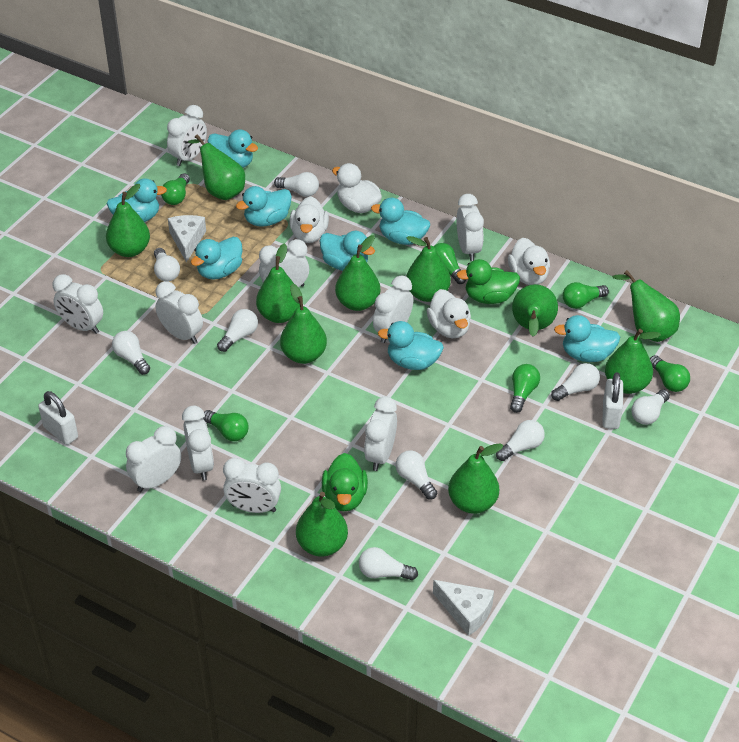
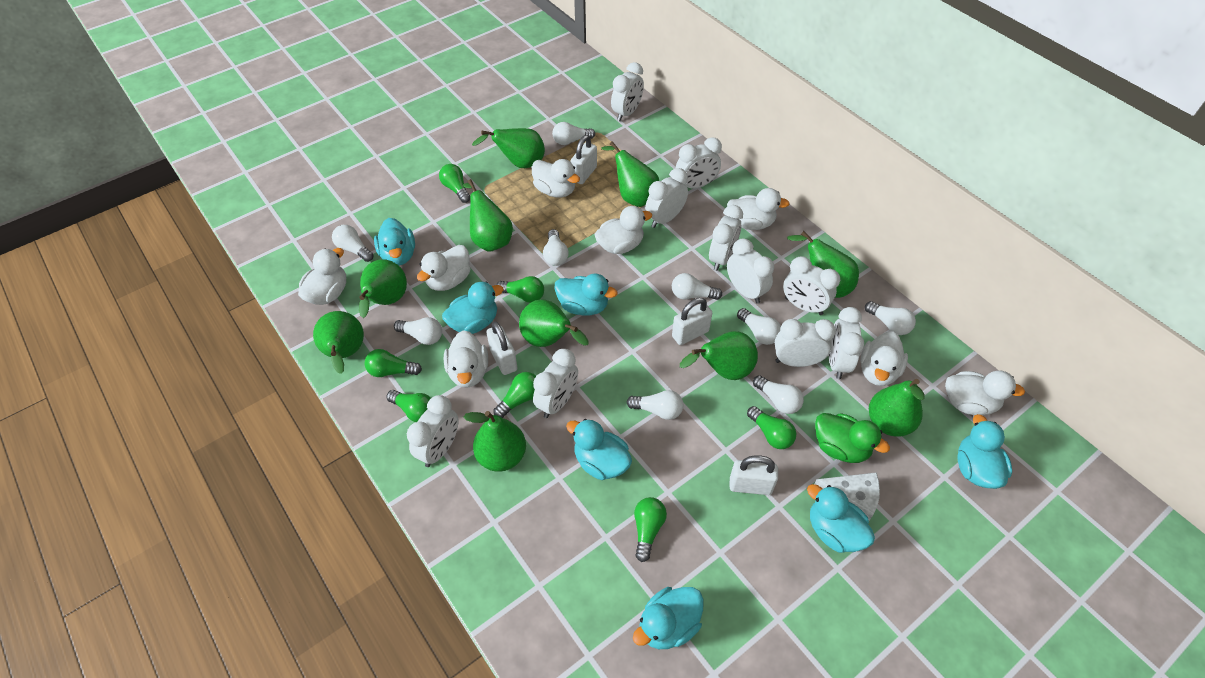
green duck: [322,453,368,512] [457,259,520,304] = 2 -> [815,413,890,463] = 1
green light bulb: [161,173,190,205] [203,410,249,441] [433,243,466,284] [510,364,540,413] [563,282,609,309] [650,355,690,392] = 6 -> [364,349,422,377] [386,390,431,422] [439,164,470,203] [493,372,536,418] [496,276,544,303] [634,497,667,562] [747,406,796,449] = 7
green pear: [106,184,150,257] [188,134,245,200] [256,244,300,323] [280,283,327,364] [296,492,348,557] [335,235,381,311] [406,236,451,302] [448,443,503,514] [512,284,558,337] [605,329,661,394] [613,270,680,342] = 11 -> [313,311,364,374] [359,259,407,318] [463,179,513,252] [464,411,526,472] [472,128,545,168] [519,300,589,347] [601,141,659,207] [680,331,758,380] [787,231,859,298] [869,379,925,437] = 10
turquoise duck: [107,178,167,222] [191,237,242,279] [208,129,258,168] [236,186,292,227] [320,231,375,271] [371,198,430,245] [378,321,444,370] [554,315,620,362] = 8 -> [374,218,415,266] [442,282,504,334] [554,273,617,316] [566,419,632,480] [633,587,704,649] [807,484,875,553] [957,414,1012,489] = 7
white cheese: [168,215,206,262] [433,580,494,636] = 2 -> [815,472,880,521] = 1
white duck: [289,196,329,243] [332,163,382,213] [427,289,471,338] [508,238,550,285] = 4 -> [298,248,346,305] [417,245,470,291] [444,330,488,388] [532,159,580,198] [594,206,652,254] [727,188,790,230] [860,331,908,386] [945,370,1025,415] = 8
white padlock: [38,391,78,445] [602,372,623,429] = 2 -> [487,321,517,375] [571,135,597,184] [672,298,712,345] [730,455,778,495] = 4

